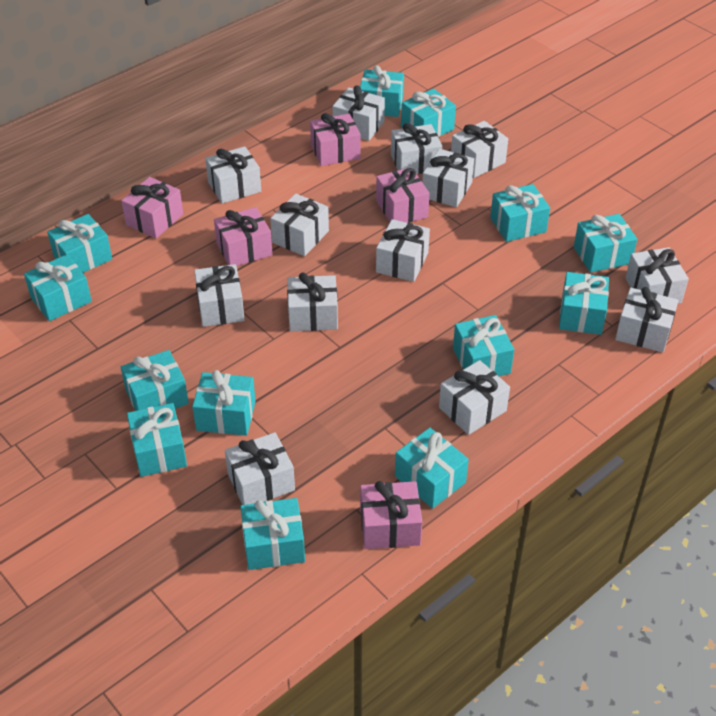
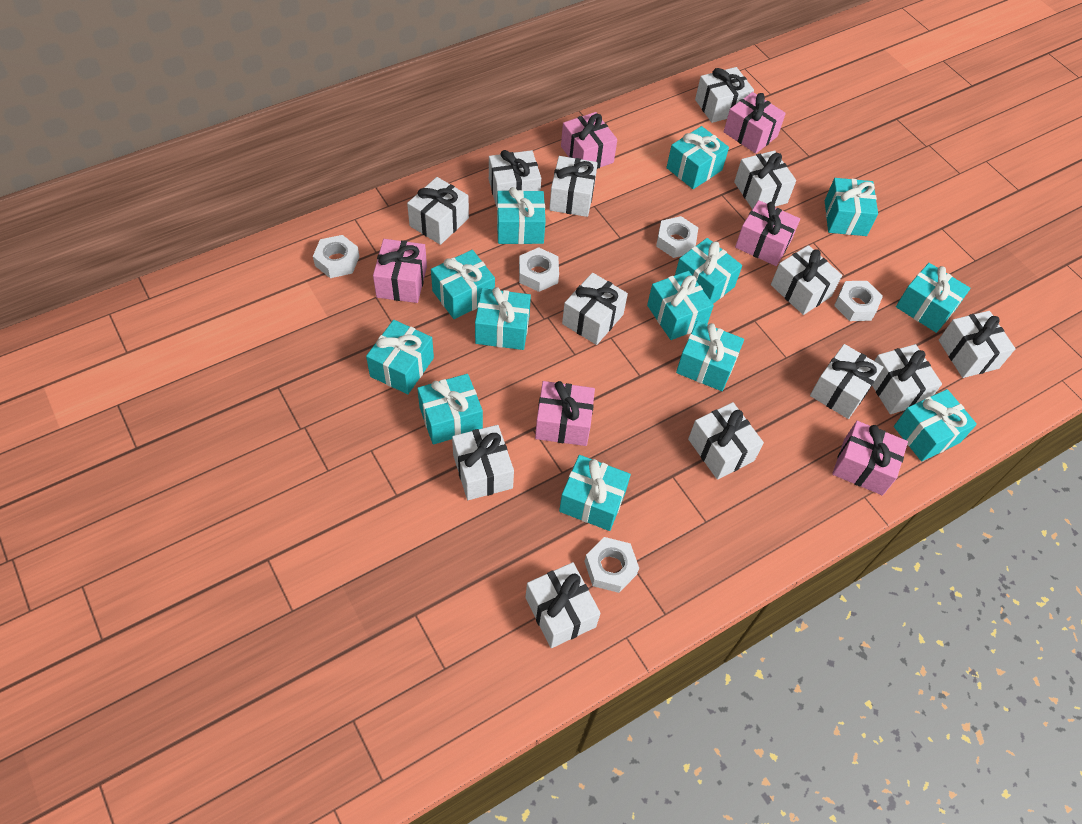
pink gift: [121,177,183,238] [214,207,273,266] [310,113,361,166] [360,481,422,549] [376,167,430,223] = 5 -> [373,239,427,303] [535,381,595,446] [561,112,617,169] [724,92,786,154] [735,200,800,266] [832,421,908,496] = 6
white nut: none = 0 -> [313,235,360,278] [519,247,559,292] [584,537,639,593] [656,216,699,258] [834,281,883,321] = 5

